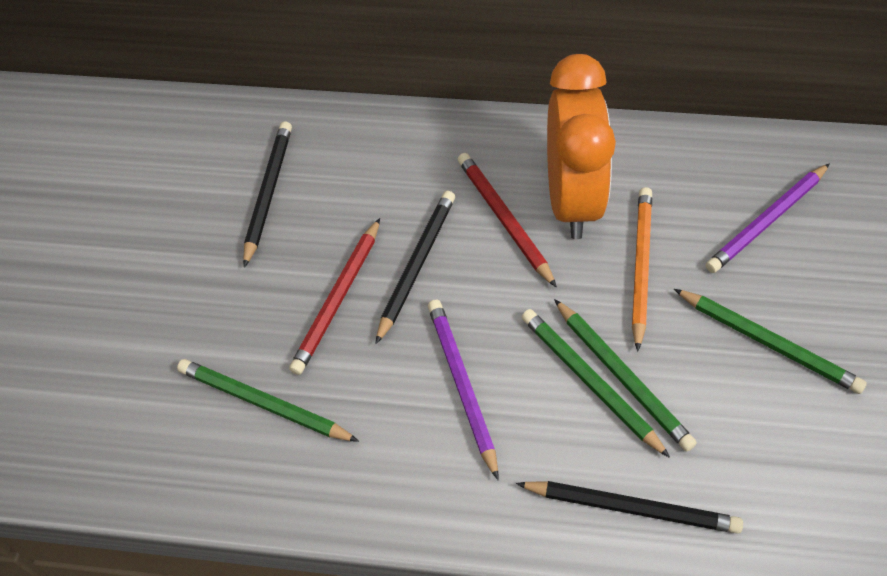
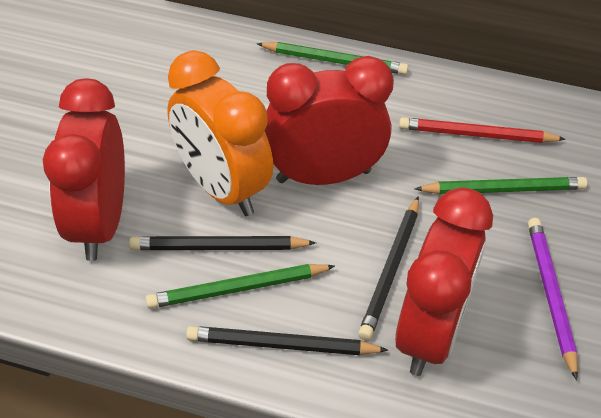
green pencil: [177,359,359,442] [522,309,670,458] [554,299,697,451] [674,289,867,394] = 4 -> [145,264,335,309] [256,42,408,75] [414,177,587,194] = 3
orange pencil: [632,187,652,352] = 1 -> none = 0
purple pencil: [428,299,498,480] [706,163,830,273] = 2 -> [528,218,578,380] = 1
red clock: none = 0 -> [43,78,125,261] [265,56,394,185] [395,187,493,376] = 3
red pencil: [289,218,380,375] [458,153,557,288] = 2 -> [399,117,566,143] = 1

